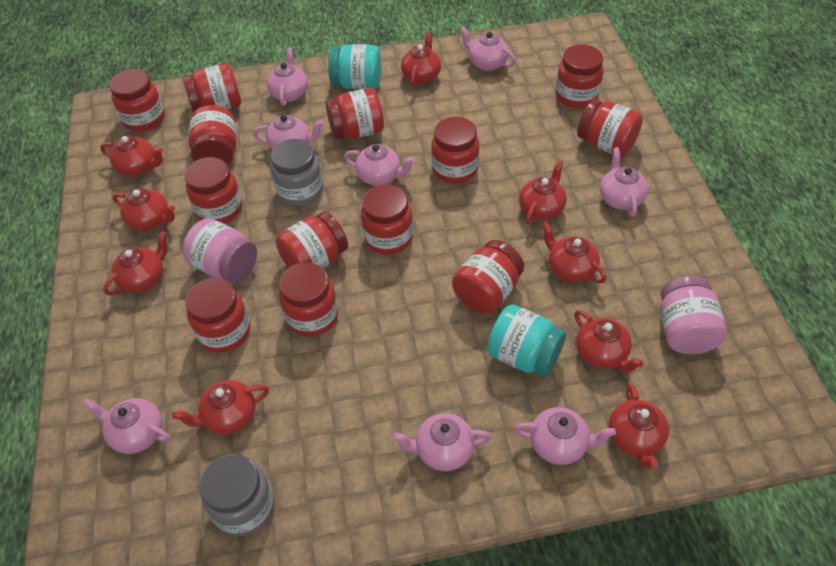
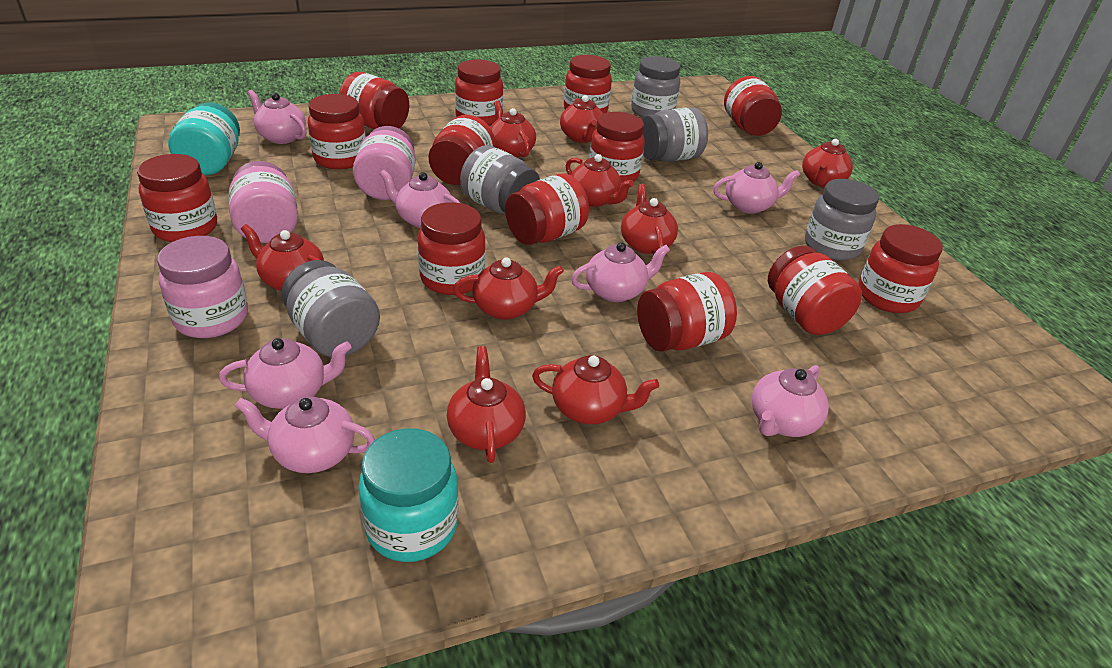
grey jar: [199,454,274,536] [271,139,323,206] = 2 -> [281,260,380,357] [460,145,540,214] [631,56,680,118] [642,107,708,162] [805,179,879,261] = 5
pink jar: [183,218,257,283] [660,276,726,354] = 2 -> [157,236,248,338] [229,161,298,243] [353,126,416,200] = 3
pink teapot: [82,398,171,454] [253,115,324,150] [267,48,308,106] [344,144,415,185] [392,413,492,471] [459,27,516,71] [513,407,616,465] [600,147,648,217] = 8 -> [219,338,352,409] [235,396,375,473] [247,90,307,144] [379,169,460,228] [571,242,670,302] [713,162,800,214] [752,365,829,437] = 7

